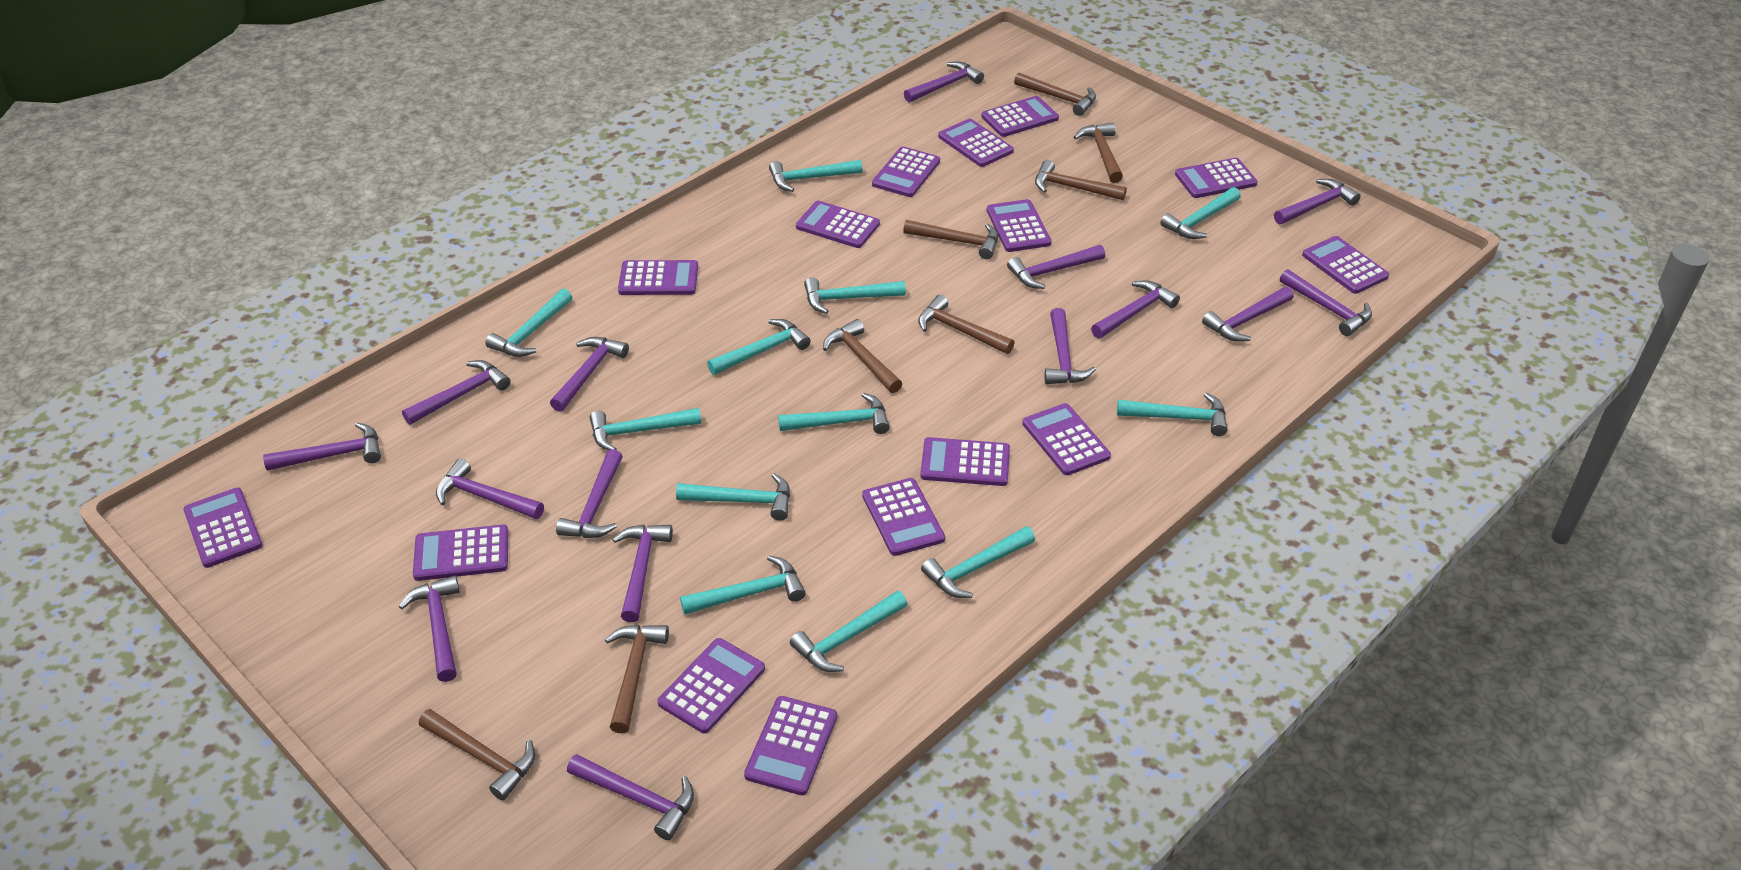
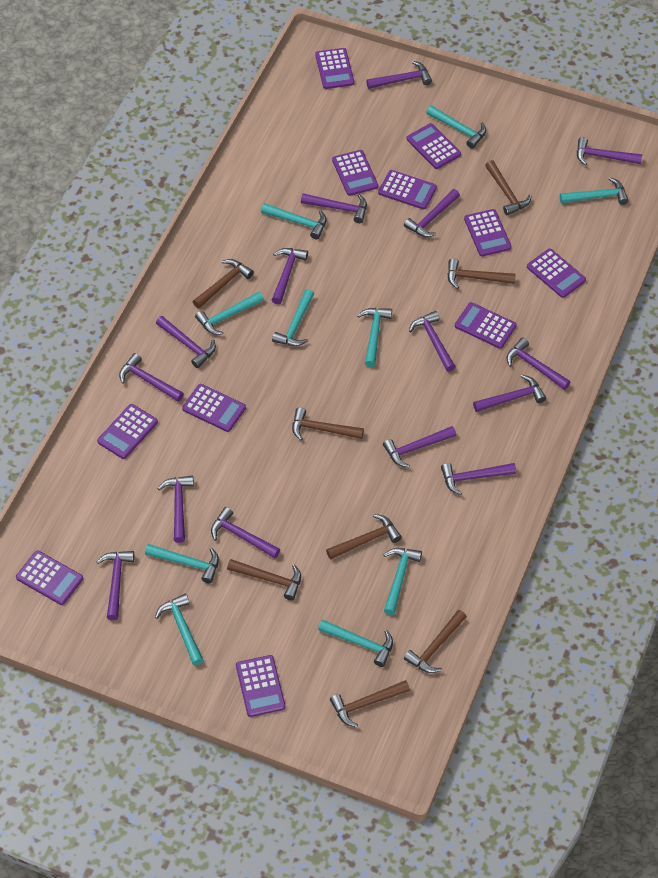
purple calculator: [183,488,263,568] [413,524,508,581] [618,260,698,295] [658,638,765,733] [744,696,837,795] [796,201,880,248] [862,478,945,556] [872,147,940,197] [920,437,1010,486] [938,119,1014,167] [981,96,1059,137] [987,199,1051,252] [1022,403,1111,475] [1175,158,1258,198] [1302,236,1389,294] = 15 -> [16,551,83,605] [97,404,158,459] [182,384,246,432] [236,655,286,717] [315,48,354,89] [332,150,378,196] [378,170,437,210] [407,123,461,169] [455,302,517,349] [464,209,511,256] [527,249,586,298] = 11
turquoise hammer: [485,288,572,357] [589,408,701,450] [676,473,790,521] [680,555,806,615] [707,319,811,375] [769,160,863,192] [778,393,890,434] [790,591,907,672] [804,277,906,314] [921,526,1035,598] [1117,393,1228,436] [1160,187,1241,239] = 12 -> [145,544,219,584] [155,594,204,665] [195,292,264,335] [261,203,327,239] [272,289,314,346] [318,619,393,667] [357,308,392,367] [383,548,422,615] [426,106,486,149] [560,177,629,205] = 10

